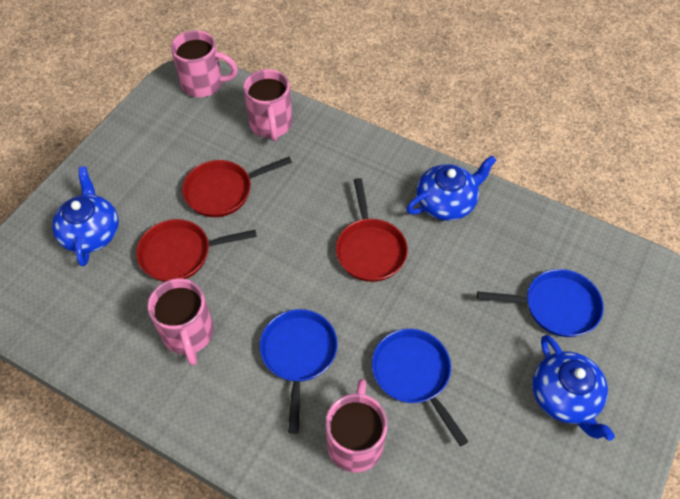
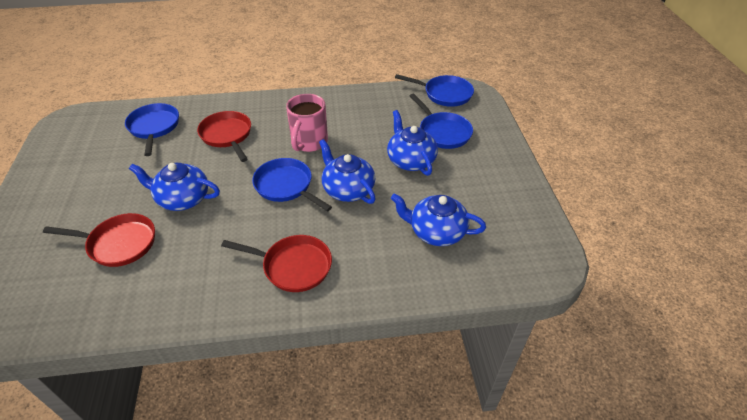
blue pan: [260,309,338,434] [372,329,469,447] [477,269,604,337] = 3 -> [125,103,179,156] [252,158,332,212] [395,74,474,107] [410,94,473,149] = 4
blue teapot: [52,167,119,266] [406,156,497,221] [532,335,615,441] = 3 -> [129,163,220,211] [319,139,376,204] [387,110,438,176] [391,193,486,246] = 4
pink mug: [148,278,214,366] [171,30,238,97] [243,69,292,141] [326,379,388,473] = 4 -> [286,94,328,152] = 1

